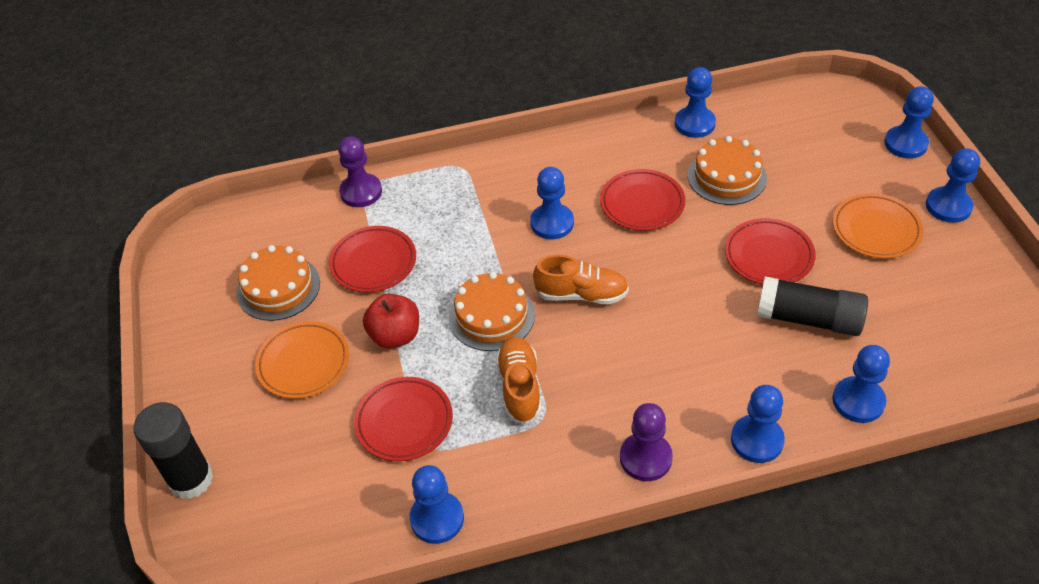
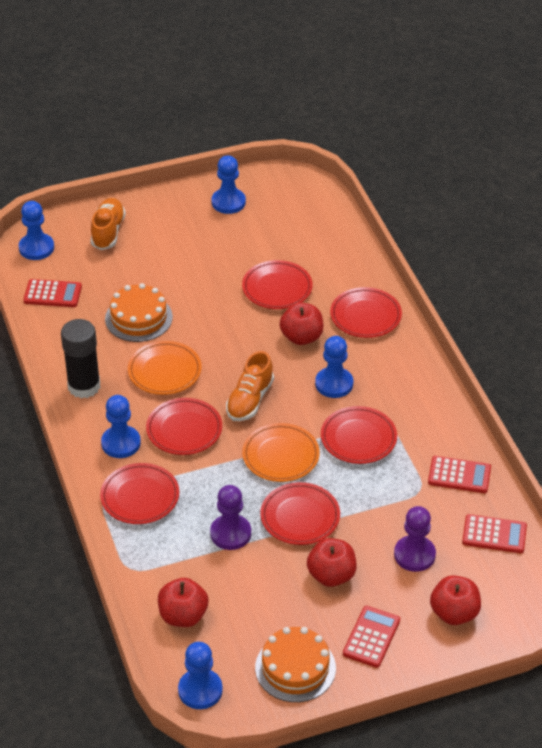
black glue stick: [133,402,213,499] [757,276,868,336] = 2 -> [61,319,100,398] = 1
blue pawn: [409,465,464,544] [530,167,574,239] [675,67,716,138] [731,385,785,463] [832,345,890,423] [884,86,934,159] [926,148,980,223] = 7 -> [19,201,54,260] [101,395,141,458] [178,642,223,709] [212,155,246,214] [315,336,353,398] = 5
orange cake: [237,245,320,321] [449,272,535,351] [688,136,767,205] = 3 -> [105,283,173,342] [255,627,336,702] = 2
red apple: [363,294,419,349] = 1 -> [158,578,209,627] [280,302,323,345] [307,538,357,587] [430,575,481,625] = 4
red calculator: none = 0 -> [23,279,82,307] [343,606,400,668] [428,456,491,493] [462,514,527,553] = 4
red plate: [329,226,416,293] [354,377,453,462] [600,169,685,231] [725,218,816,285] = 4 -> [100,463,179,524] [146,398,222,455] [242,260,313,309] [260,482,340,545] [321,406,397,464] [330,287,402,338] = 6

